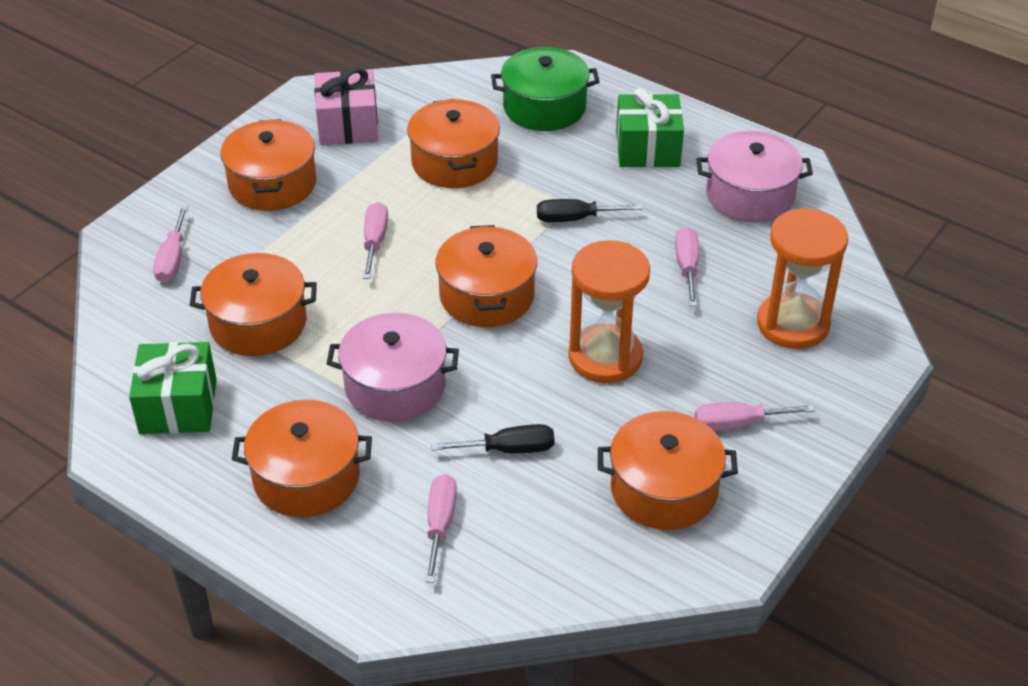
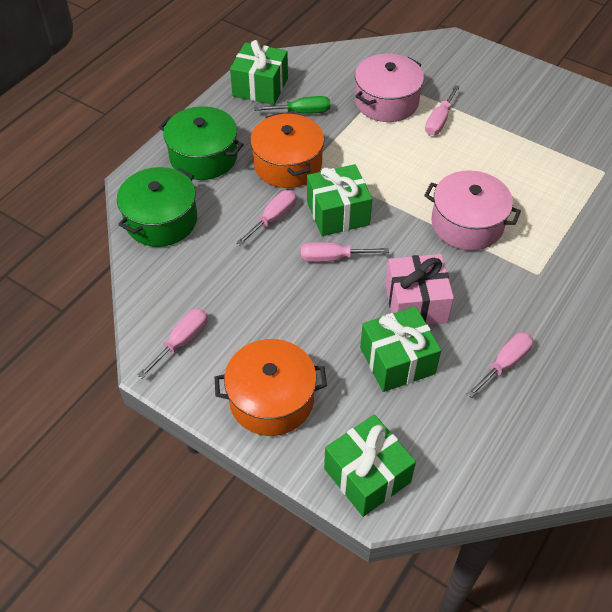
black screwdriver: [431,424,555,453] [537,199,642,222] = 2 -> none = 0
green gift: [129,342,217,434] [616,88,684,167] = 2 -> [230,40,288,105] [307,164,372,236] [324,415,416,517] [360,306,441,392] = 4
green pot: [491,47,599,131] = 1 -> [117,167,197,247] [159,106,244,180] = 2
green screwdriver: none = 0 -> [254,96,330,114] = 1
orange hourglass: [568,240,650,383] [757,208,848,349] = 2 -> none = 0
orange pot: [190,253,317,356] [220,119,317,211] [232,400,372,517] [407,99,500,188] [436,225,537,327] [598,411,738,530] = 6 -> [215,339,327,436] [250,113,324,188] = 2

